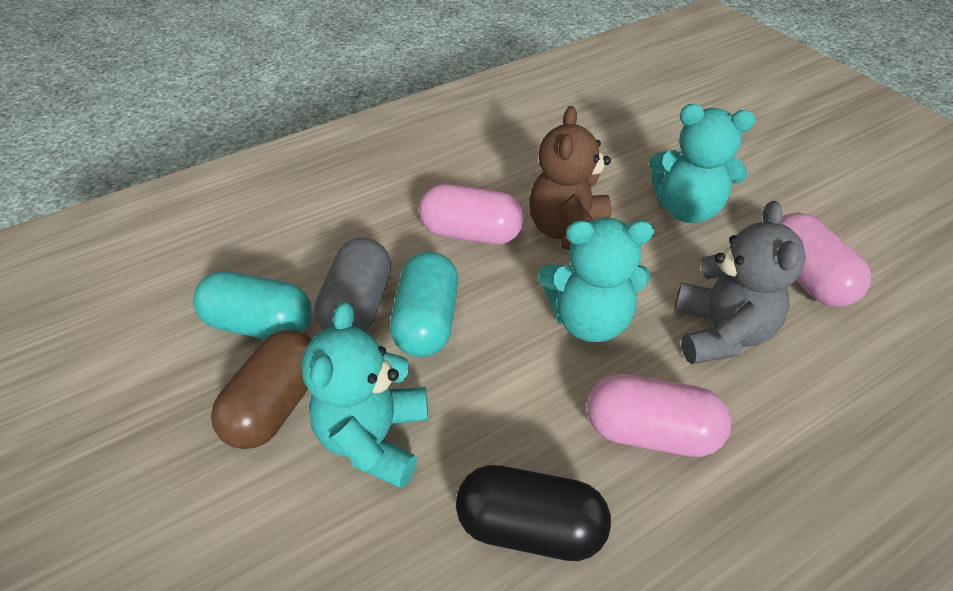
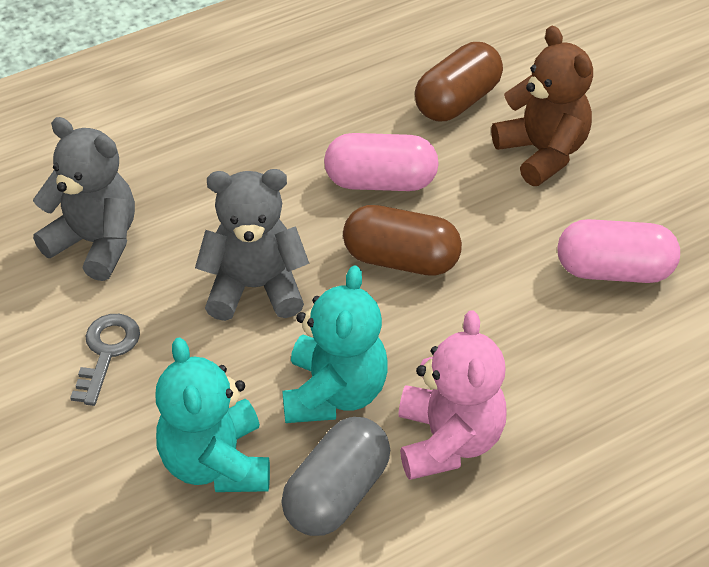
black capsule: [456,465,611,561] = 1 -> none = 0
brown capsule: [211,330,312,449] = 1 -> [343,205,462,276] [415,42,503,122] = 2
grey key: none = 0 -> [70,314,140,406] = 1
grey teddy bear: [674,201,806,364] = 1 -> [33,117,135,281] [195,169,309,321] = 2
pink capsule: [419,184,524,244] [587,374,731,457] [780,212,871,307] = 3 -> [324,133,439,191] [557,219,680,283] = 2
pink teddy bear: none = 0 -> [398,310,507,480] = 1
turquoise capsule: [193,271,312,339] [390,252,458,357] = 2 -> none = 0
turquoise teddy bear: [301,302,428,489] [538,217,654,342] [649,104,755,223] = 3 -> [156,337,270,492] [283,266,388,423] = 2

